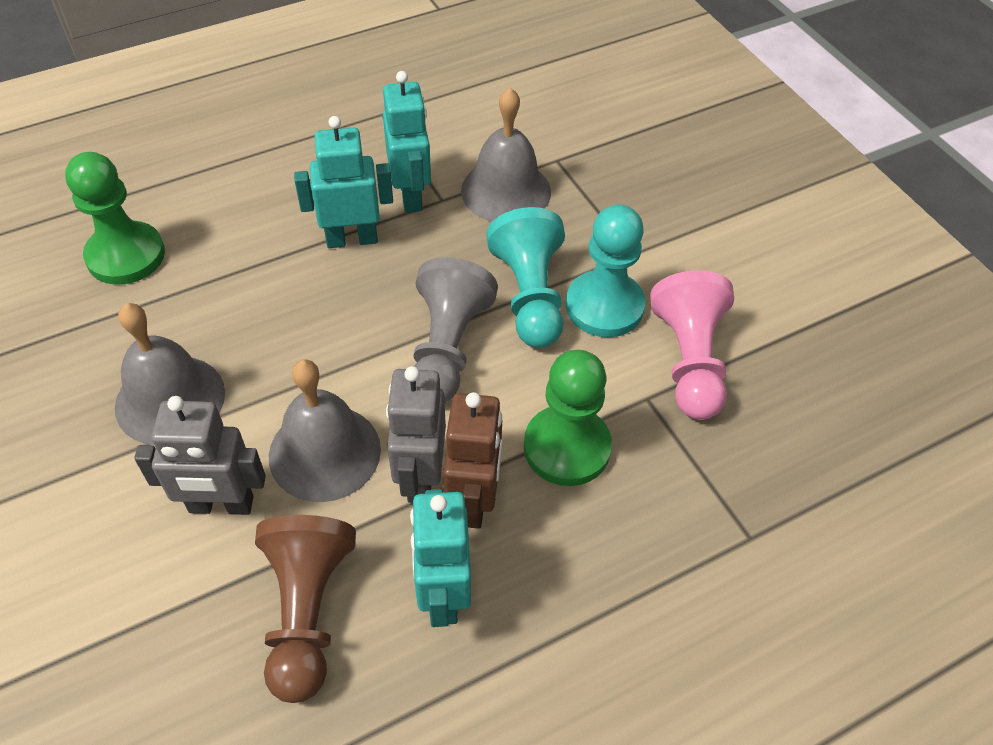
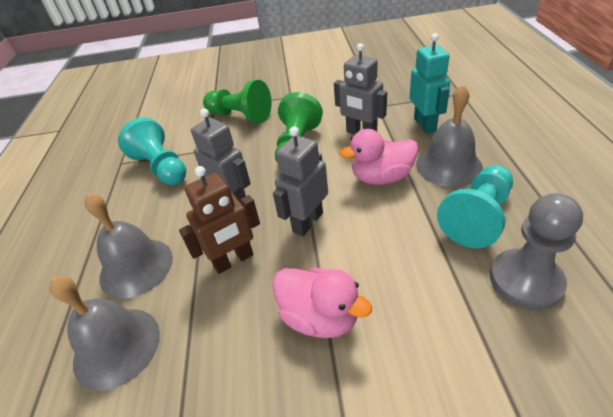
brown pawn: [255,515,356,703] = 1 -> none = 0
grey robot: [134,396,266,515] [386,366,446,503] = 2 -> [191,108,251,203] [273,126,328,236] [334,43,387,134] = 3
pink duck: none = 0 -> [273,268,372,338] [340,129,418,185] = 2
pink pawn: [650,270,734,420] = 1 -> none = 0
turquoise robot: [294,116,393,248] [383,71,431,213] [410,489,471,627] = 3 -> [409,33,450,134] = 1

